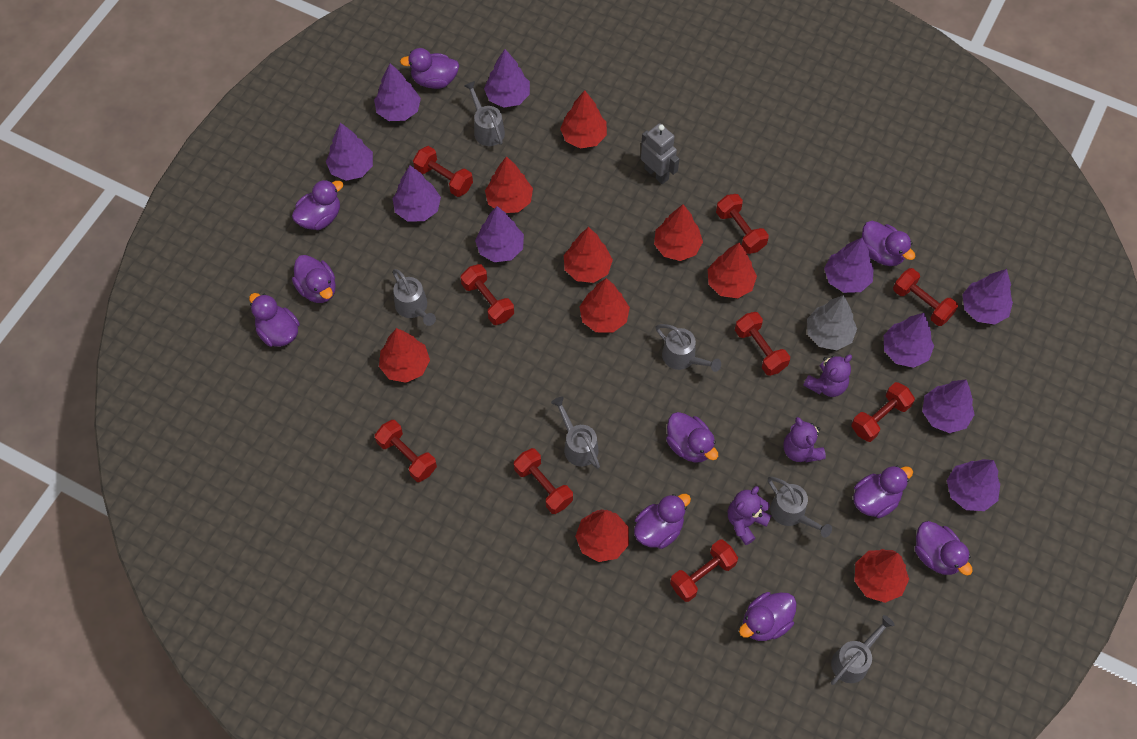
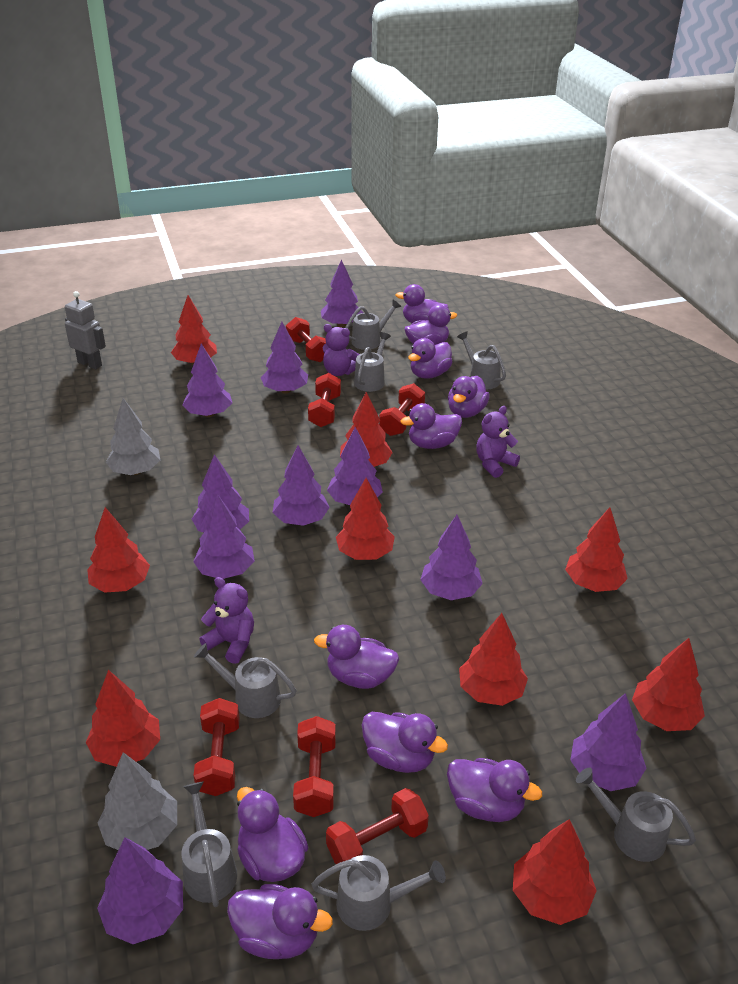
grey tree: [807,295,857,350] = 1 -> [98,752,177,850] [106,398,160,475] = 2
grey watering can: [392,269,436,326] [464,81,505,146] [551,397,600,469] [656,324,721,372] [768,477,832,538] [831,615,895,685] = 6 -> [181,782,237,907] [194,643,297,718] [312,855,446,931] [345,300,401,350] [354,332,391,392] [457,331,506,389] [576,767,696,862] = 7
red dumbbell: [375,420,437,482] [413,146,473,197] [461,264,514,325] [514,448,573,514] [670,539,738,602] [716,194,769,254] [735,312,790,376] [851,382,915,442] [893,268,958,326] = 9 -> [193,698,240,796] [286,317,326,362] [293,716,336,817] [308,373,341,427] [326,788,429,864] [379,383,425,436] = 6

